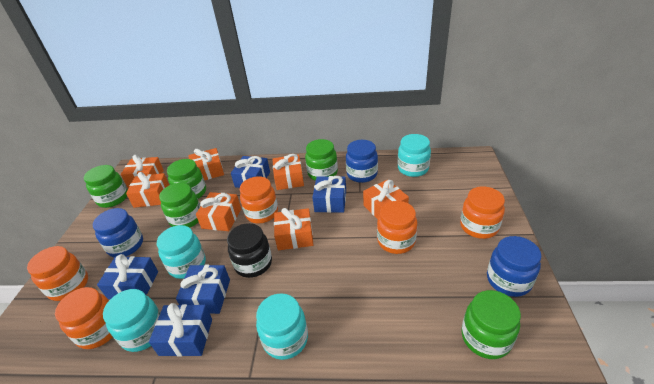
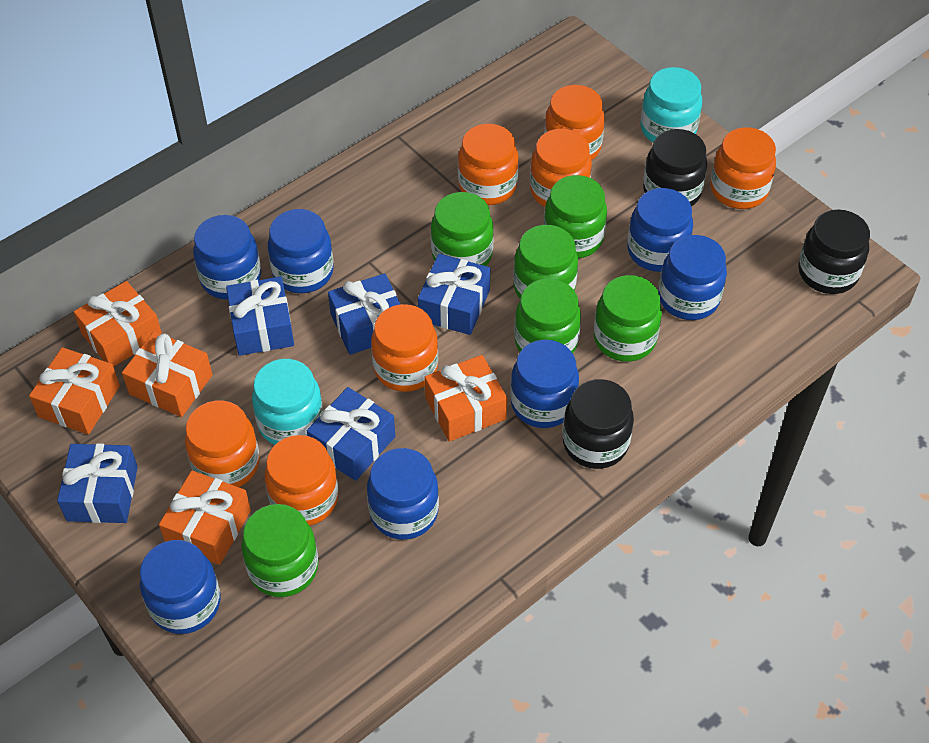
black jar: [227,223,272,278] = 1 -> [563,379,634,469] [643,129,707,206] [798,209,870,294] = 3
blue jar: [93,208,143,257] [346,140,378,183] [487,236,542,297] = 3 -> [140,540,221,634] [193,215,261,300] [268,209,334,293] [367,448,439,540] [510,340,579,428] [627,188,693,272] [658,235,727,320] = 7
green jar: [84,165,128,208] [159,183,201,228] [167,159,206,199] [305,139,338,181] [461,290,521,359] = 5 -> [241,504,318,597] [431,192,494,266] [513,225,578,300] [514,278,581,353] [544,175,607,258] [594,275,662,362] = 6
orange gift: [121,155,164,188] [126,172,169,208] [188,148,224,180] [196,192,241,231] [273,154,304,190] [274,208,313,250] [363,180,409,219] = 7 -> [29,347,120,434] [74,281,162,367] [122,331,212,417] [159,470,251,565] [425,355,507,442] = 5
orange jar: [27,246,88,301] [55,287,112,349] [240,176,278,224] [377,201,417,254] [460,186,505,239] = 5 -> [185,400,260,487] [265,435,338,526] [371,304,438,392] [458,124,519,205] [530,129,592,207] [544,85,605,160] [710,127,776,209] = 7
turquoise jar: [103,289,161,352] [157,225,206,279] [256,293,308,360] [398,134,431,177] = 4 -> [252,359,323,445] [641,67,702,143] = 2

